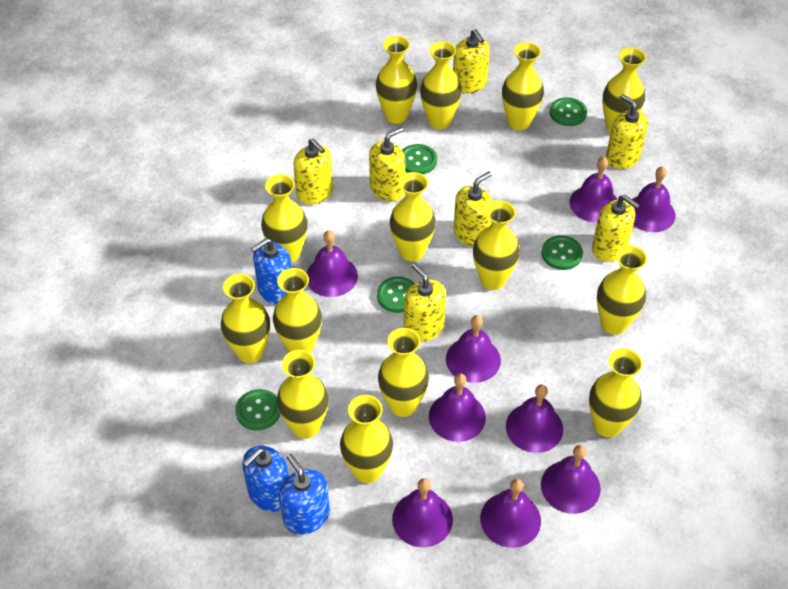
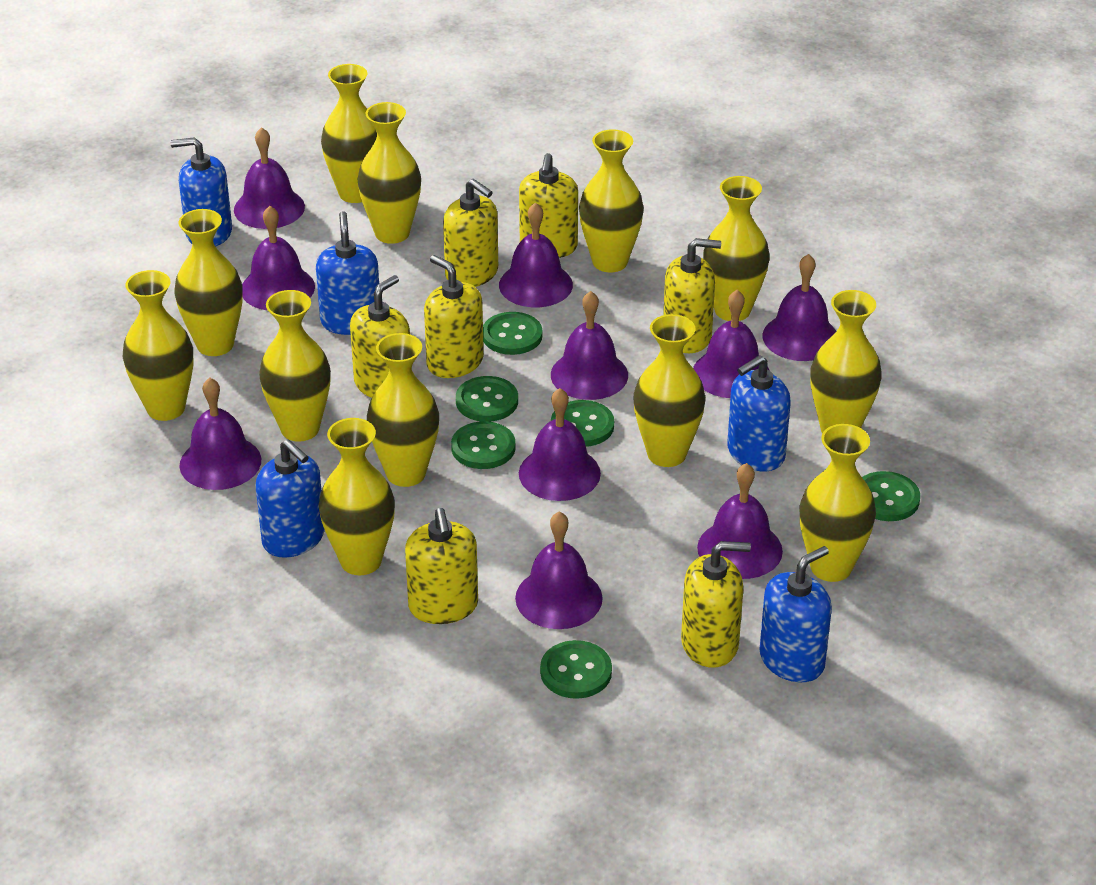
blue soap dispenser: [242,446,289,512] [251,238,292,305] [279,454,330,535] = 3 -> [170,137,232,246] [256,439,325,558] [316,211,379,335] [727,355,791,472] [759,546,832,682] = 5
green button: [235,389,280,431] [377,276,415,313] [402,144,437,174] [541,235,583,270] [550,97,587,126] = 5 -> [451,421,515,469] [456,376,518,422] [483,312,543,355] [540,640,612,699] [551,400,614,447] [862,471,920,521] = 6
purple bell: [306,230,358,297] [392,478,453,547] [429,373,486,442] [446,315,501,383] [480,479,541,548] [506,384,563,453] [541,445,601,514] [570,157,617,223] [632,166,676,232] = 9 -> [179,378,261,490] [234,127,305,229] [242,206,315,310] [499,202,573,307] [515,511,603,629] [519,388,601,501] [551,291,628,400] [693,290,770,398] [697,463,783,579] [763,254,836,361] = 10
yellow vase: [221,274,270,363] [261,174,307,263] [273,268,322,353] [277,350,329,439] [340,395,393,483] [376,36,417,124] [378,328,429,417] [390,172,436,261] [420,41,462,129] [473,201,520,290] [502,42,544,130] [589,348,642,438] [597,245,647,335] [602,47,646,133] = 14 -> [123,270,193,421] [174,209,243,356] [259,290,331,442] [319,418,395,575] [321,64,377,203] [358,102,421,244] [367,333,439,487] [579,129,644,273] [633,314,705,467] [703,176,770,321] [800,424,876,582] [810,290,882,433] = 12

